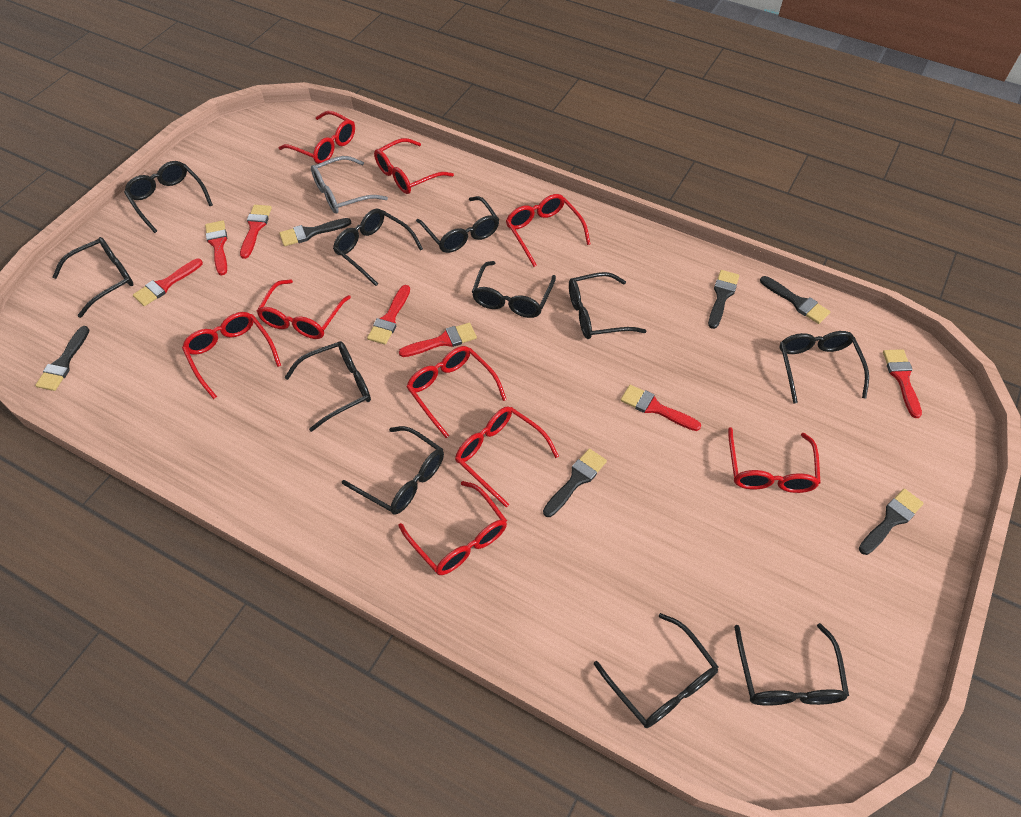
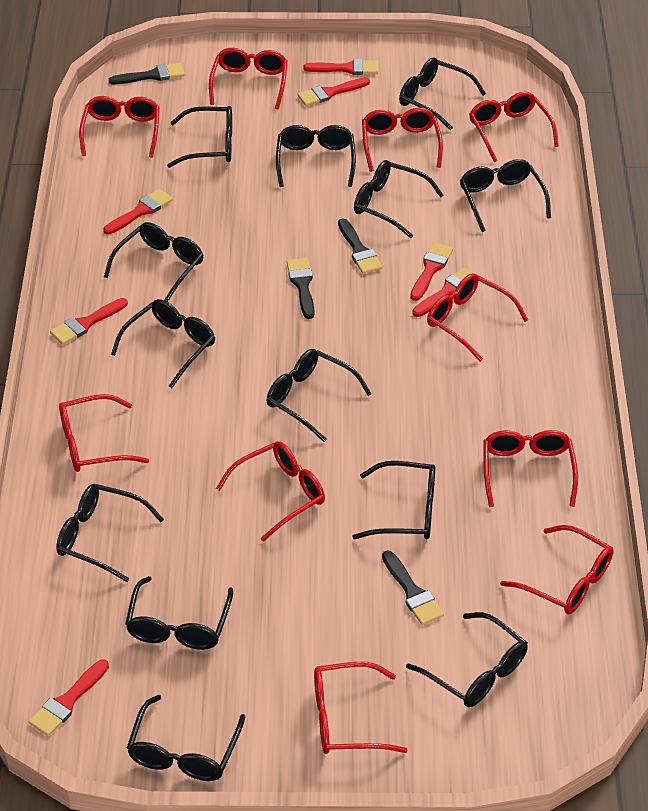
black brush: [35,326,90,391] [279,218,351,246] [543,448,607,517] [708,270,739,329] [760,276,830,324] [859,489,924,555] = 6 -> [109,63,185,84] [287,258,315,319] [338,219,383,274] [382,551,444,625] = 4
black glasses: [53,237,134,318] [124,161,213,233] [284,341,371,432] [333,209,423,286] [342,426,444,514] [416,196,499,253] [472,261,556,318] [569,272,647,339] [594,613,718,728] [734,623,849,706] [780,331,869,404] = 11 -> [56,484,164,582] [104,222,204,302] [111,299,215,388] [125,576,233,650] [127,695,245,781] [167,106,232,168] [266,349,372,442] [276,125,356,187] [352,461,435,539] [354,160,444,238] [399,57,486,130] [406,612,528,707] [460,159,551,232] = 13
grey glasses: [311,156,388,214] = 1 -> none = 0
red glasses: [182,312,281,399] [256,279,351,339] [278,111,355,164] [374,138,454,194] [398,481,507,575] [406,346,507,438] [455,406,559,507] [506,194,591,267] [728,427,821,493] = 9 -> [59,394,149,472] [79,96,159,158] [209,48,288,109] [216,441,325,542] [314,662,408,754] [362,108,443,172] [427,273,528,362] [469,92,559,162] [483,430,578,507] [500,525,614,615] = 10

